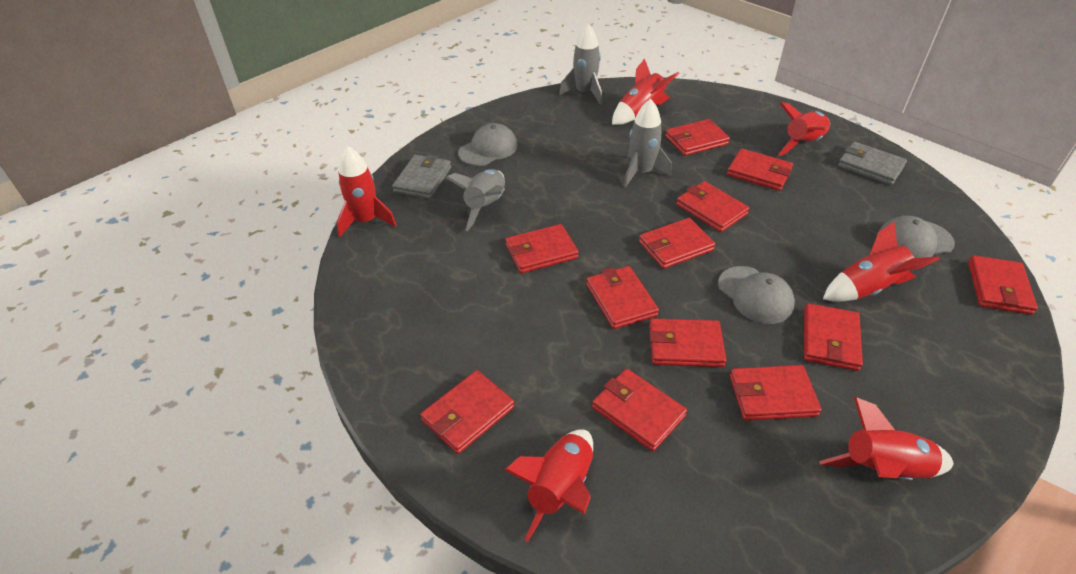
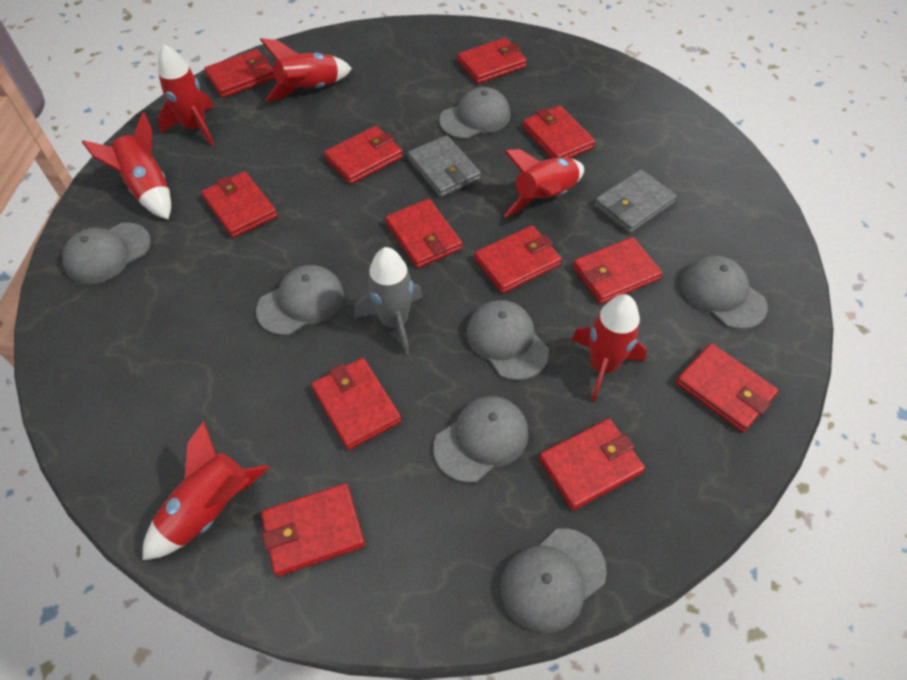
grey cap: [458,123,518,166] [718,266,795,324] [877,215,955,258] = 3 -> [62,223,151,284] [256,265,344,335] [433,396,529,483] [439,87,511,139] [467,300,549,380] [500,528,607,633] [681,256,767,329] = 7
grey rocket: [446,169,505,231] [559,24,602,105] [623,99,672,188] = 3 -> [354,247,423,355] = 1

